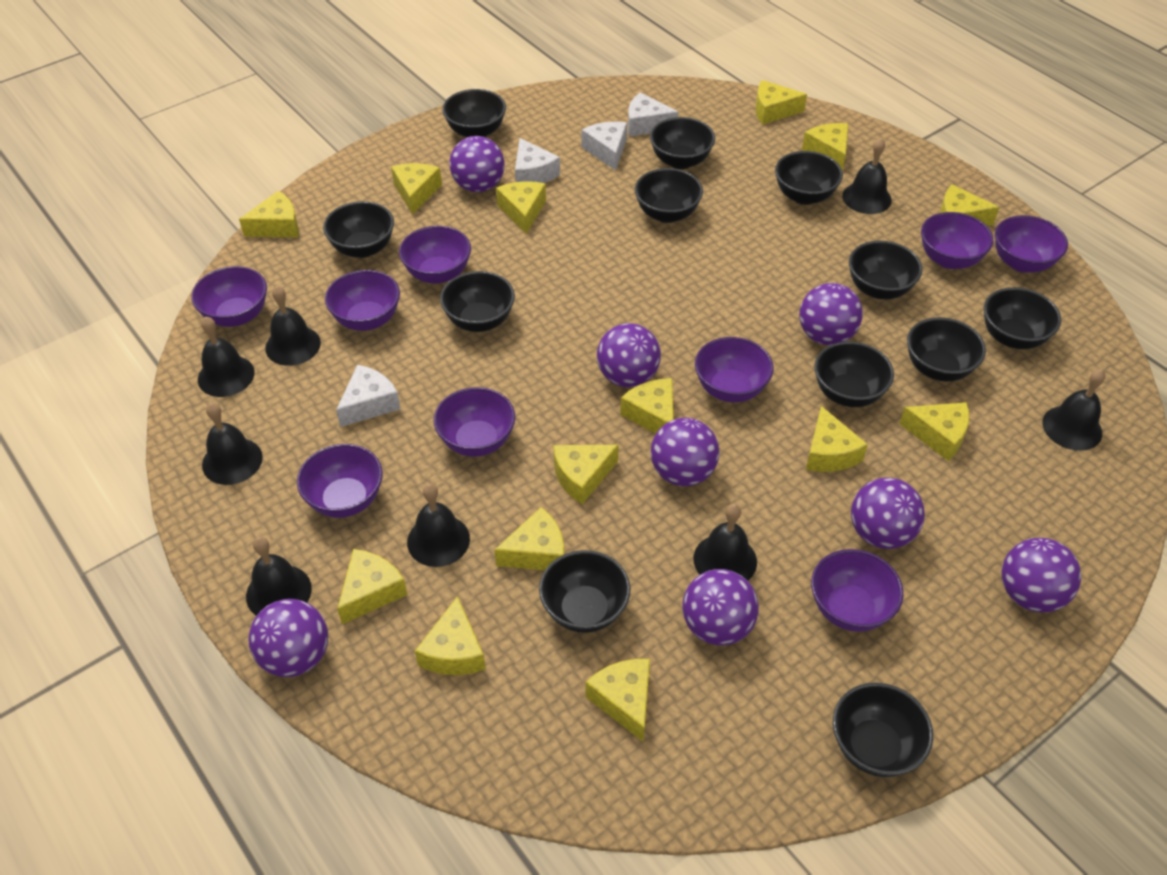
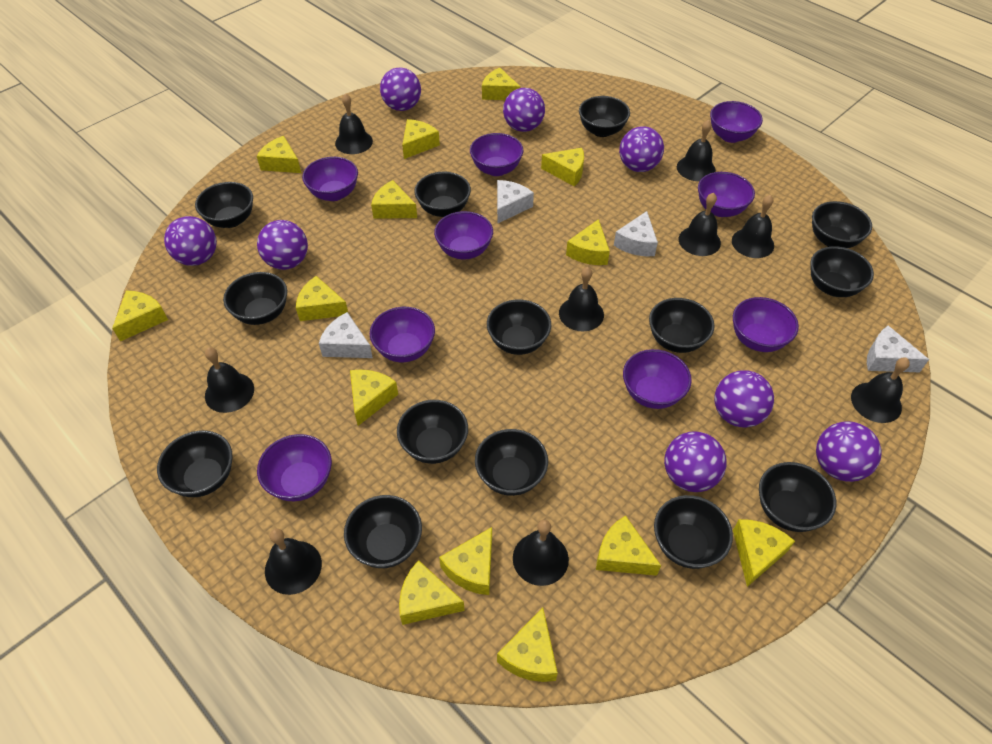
black bell: [198,316,255,397] [202,403,263,485] [246,537,312,616] [265,286,321,366] [407,484,470,567] [694,504,757,581] [842,138,892,214] [1042,369,1105,451] = 8 -> [205,347,254,413] [265,529,322,595] [335,93,373,154] [513,520,569,586] [559,267,604,331] [677,120,716,181] [679,193,721,256] [732,195,774,258] [851,358,910,423] = 9
black bowl: [323,201,394,258] [440,271,515,332] [442,89,506,137] [539,550,630,633] [635,168,703,223] [650,117,715,169] [775,151,843,205] [814,341,894,407] [833,683,933,777] [849,241,922,299] [907,317,986,381] [984,287,1061,349] = 12 -> [157,430,232,497] [195,182,253,228] [223,272,287,325] [344,495,422,568] [397,400,468,464] [415,172,471,217] [475,429,548,496] [487,299,551,355] [579,96,630,137] [649,298,715,353] [654,495,733,569] [759,462,836,532] [810,246,874,297] [812,201,872,248] = 14

